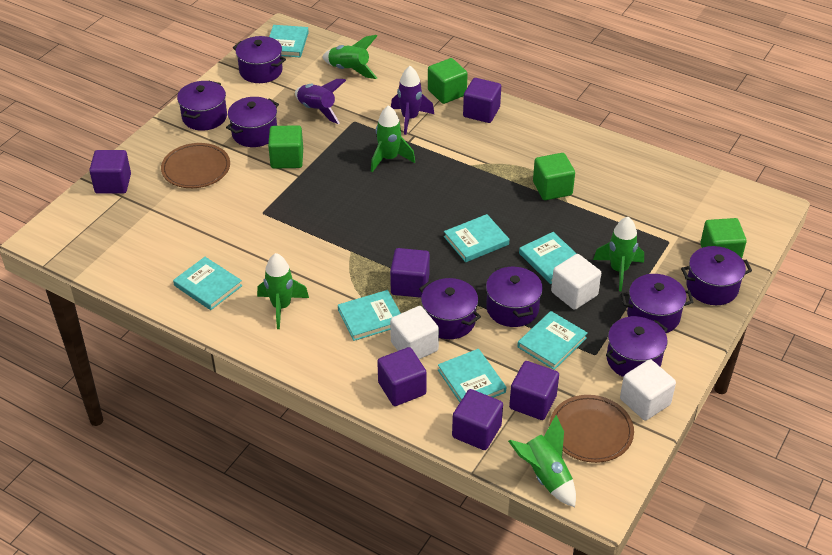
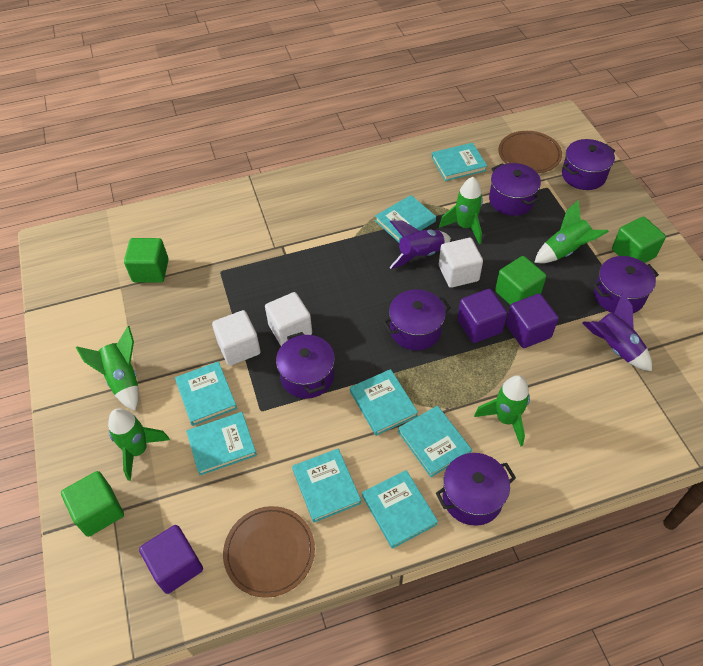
purple cube: [89,150,131,194] [377,347,427,406] [390,248,430,298] [452,389,503,450] [463,78,501,123] [509,361,559,420] = 6 -> [139,525,203,594] [457,289,507,343] [506,294,558,348] = 3
purple pot: [177,81,227,131] [226,97,279,147] [233,36,286,83] [419,278,481,339] [486,265,543,327] [606,316,668,377] [621,274,693,333] [681,246,752,305] = 8 -> [276,332,335,399] [383,289,451,350] [436,453,516,526] [489,163,541,216] [562,139,615,190] [593,256,659,313] = 6
turquoise book: [173,257,242,310] [269,25,309,57] [338,290,401,341] [438,349,506,402] [444,214,509,262] [517,311,587,370] [519,232,577,284] = 7 -> [175,361,237,426] [186,412,257,475] [292,448,361,523] [350,369,418,436] [362,470,438,549] [375,195,436,242] [398,406,472,477] [432,143,487,181] = 8

